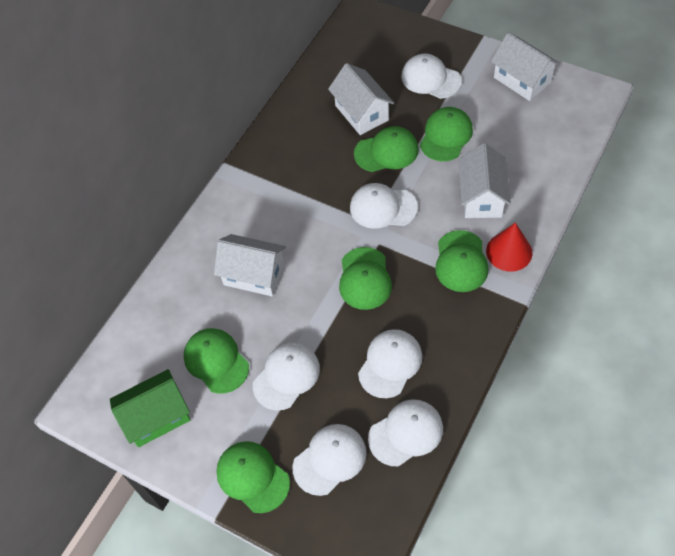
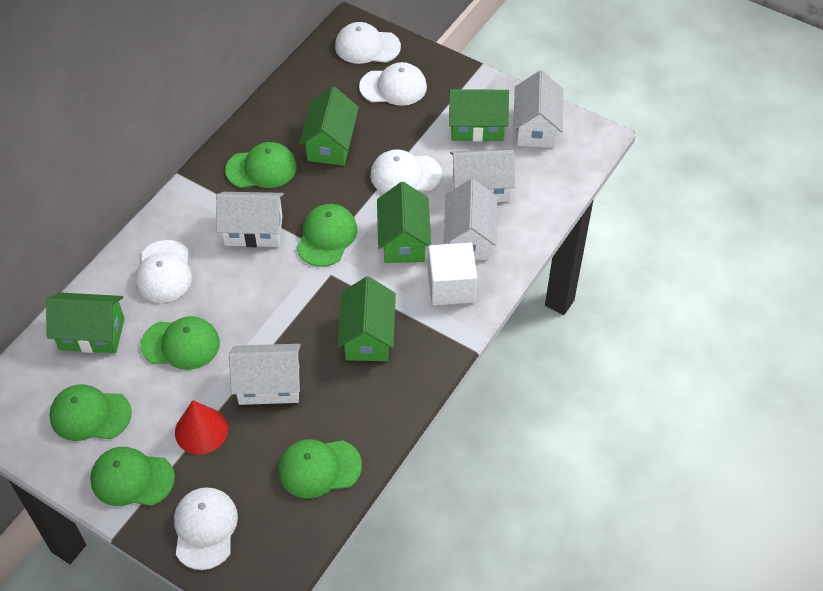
green house: [110,369,190,447] = 1 -> [46,292,125,353] [299,87,359,166] [338,276,396,361] [377,182,431,263] [449,89,509,142] = 5
white cap: [253,342,320,410] [293,424,367,496] [350,183,418,229] [358,329,422,398] [368,399,443,466] [401,54,462,99] = 6 -> [135,240,192,303] [174,487,238,570] [335,22,401,64] [359,62,427,106] [370,149,442,194] = 5
white cube: none = 0 -> [428,242,477,305] = 1
white house: [214,234,286,296] [328,63,394,135] [458,143,511,218] [491,32,560,101] = 4 -> [216,192,284,247] [229,344,301,405] [444,179,497,260] [450,149,515,202] [513,70,563,148] = 5

